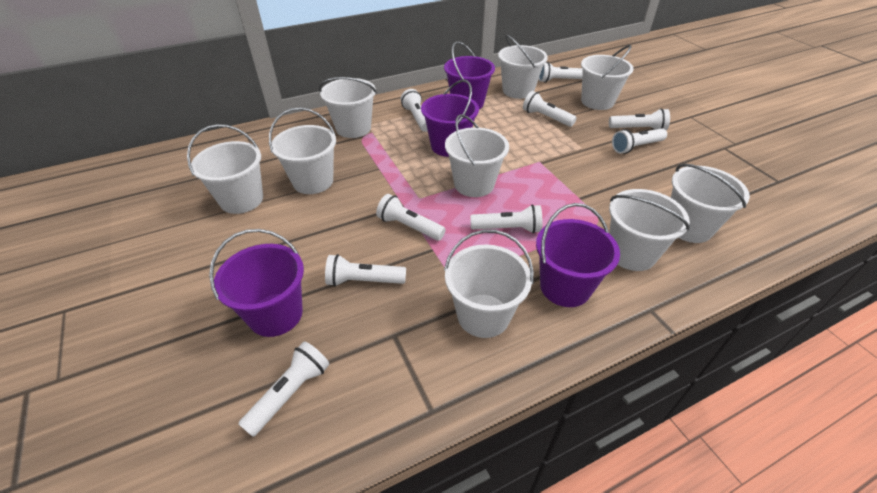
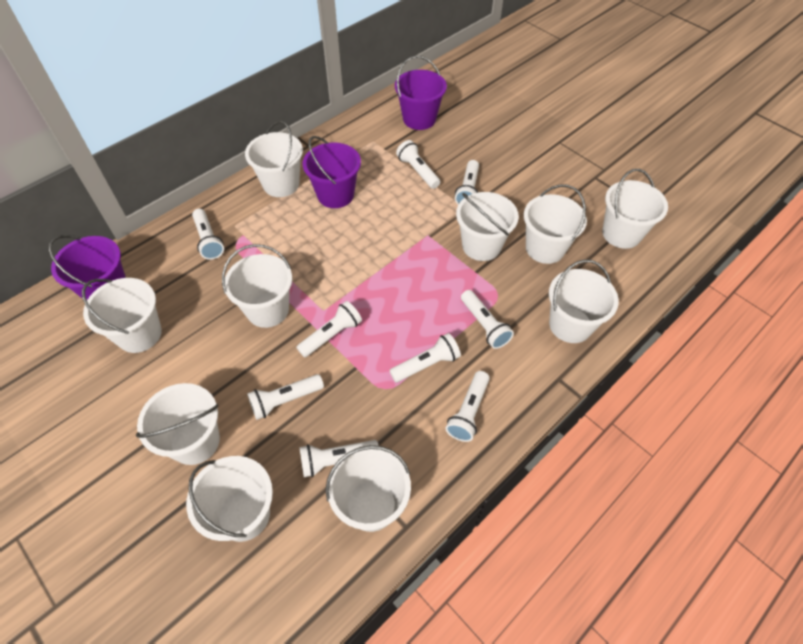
purple bucket: [209,229,304,337] [421,79,479,157] [444,41,495,109] [536,203,620,307] = 4 -> [49,235,126,300] [303,136,361,208] [395,56,447,130] = 3
white bucket: [187,124,263,214] [269,107,336,194] [319,77,377,138] [444,230,534,338] [445,114,509,197] [498,35,548,99] [581,45,634,110] [609,189,690,271] [671,164,750,243] = 9 -> [82,278,162,353] [136,383,220,465] [186,456,273,542] [222,244,292,328] [245,121,303,197] [326,445,411,532] [456,192,519,261] [524,184,587,264] [549,260,619,343] [602,169,668,249] = 10

